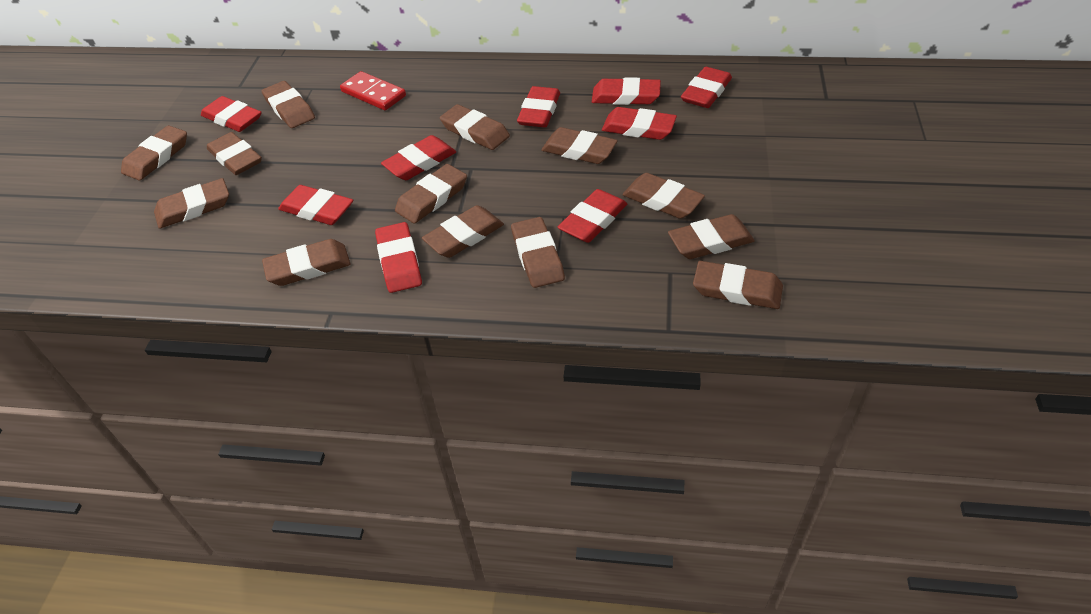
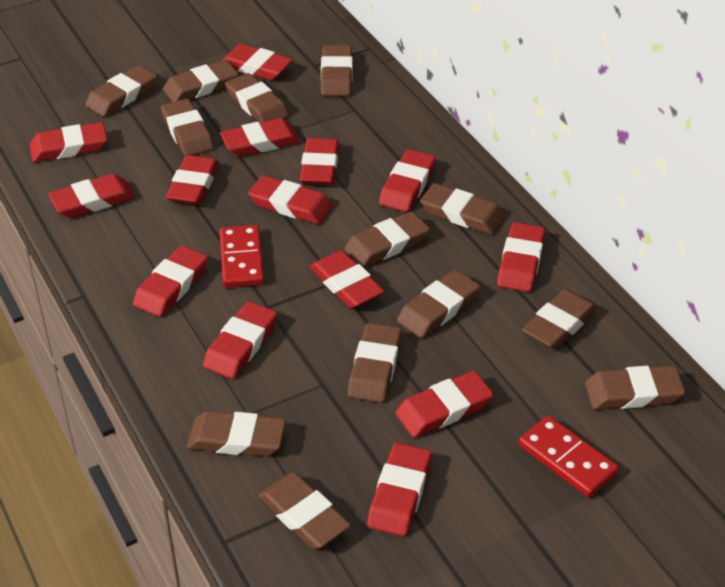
red domino: [340,71,406,110] = 1 -> [220,225,264,288] [518,416,619,497] = 2
red eraser: [201,96,262,132] [278,185,353,225] [375,222,422,293] [381,135,456,180] [517,86,560,127] [558,189,628,243] [592,77,661,105] [602,107,677,140] [681,67,732,108] = 9 -> [30,122,107,162] [48,174,135,218] [133,246,208,317] [166,155,219,205] [203,301,277,379] [220,118,301,156] [222,44,293,80] [248,175,333,224] [300,138,339,185] [310,250,384,308] [367,443,432,537] [379,149,436,212] [395,371,493,438] [497,222,545,292] = 14

